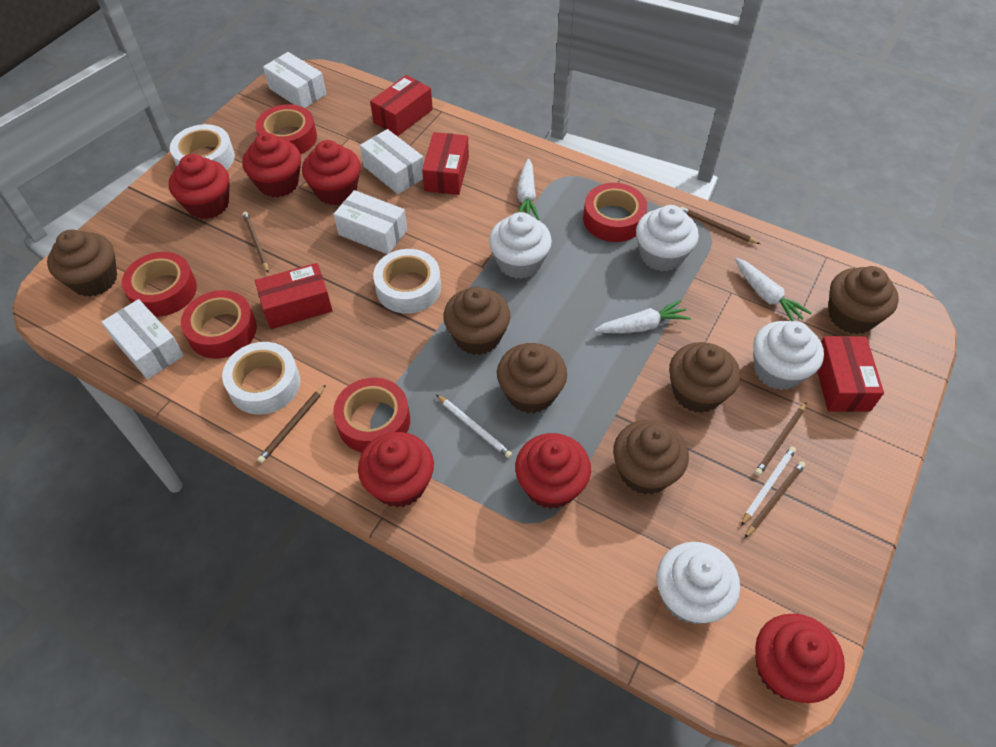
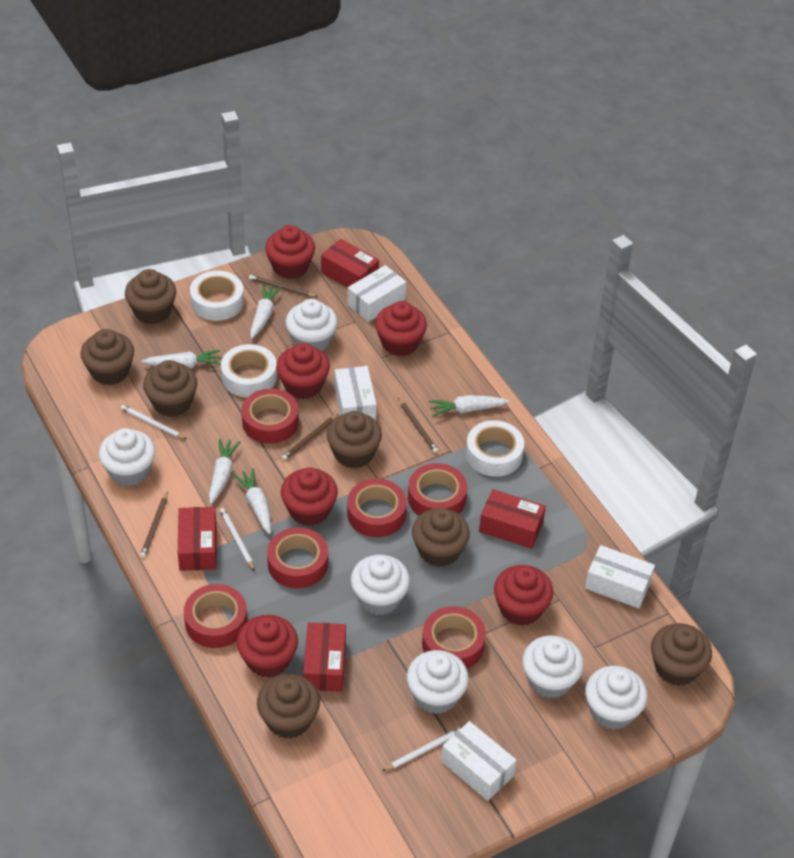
brown cupcake: [47,230,117,297] [443,287,510,355] [497,343,567,413] [613,420,689,495] [669,342,740,413] [828,266,899,334] = 6 -> [80,329,134,385] [125,269,176,324] [143,360,198,417] [257,674,320,739] [327,411,382,468] [412,508,470,567] [651,623,712,686] = 7
brown pencil: [242,211,269,272] [257,385,326,463] [680,207,760,244] [745,461,806,538] [755,402,807,476] = 5 -> [140,492,168,558] [249,275,318,297] [282,414,338,460] [398,398,438,453] = 4
red tape: [122,252,197,317] [181,290,257,359] [256,104,317,154] [333,378,410,453] [583,183,647,242] = 5 -> [184,584,247,648] [241,389,299,444] [267,527,328,589] [347,479,407,537] [408,463,467,516] [422,606,486,669] = 6
white carrot: [517,159,540,220] [595,300,691,333] [735,258,812,321] = 3 -> [141,350,221,368] [209,439,240,504] [233,468,271,534] [250,284,282,339] [428,395,509,417] = 5
white cupcake: [489,212,552,279] [636,205,699,272] [657,542,740,624] [753,321,824,390] = 4 -> [99,428,155,486] [286,299,338,351] [351,555,410,615] [407,650,469,714] [522,636,584,699] [585,666,648,730] = 6
white pencil: [436,395,512,458] [741,446,796,526] = 2 -> [121,405,186,439] [220,508,255,571] [383,728,461,771] = 3

